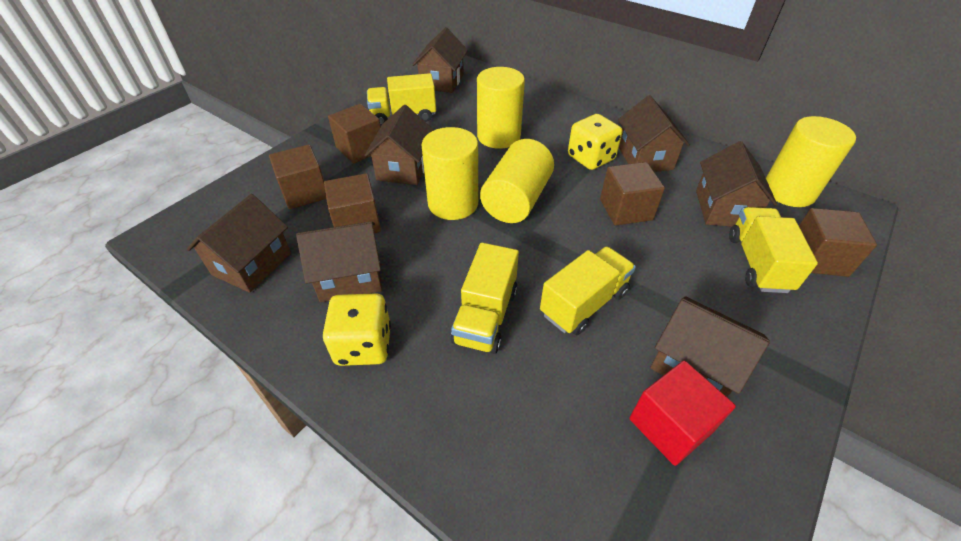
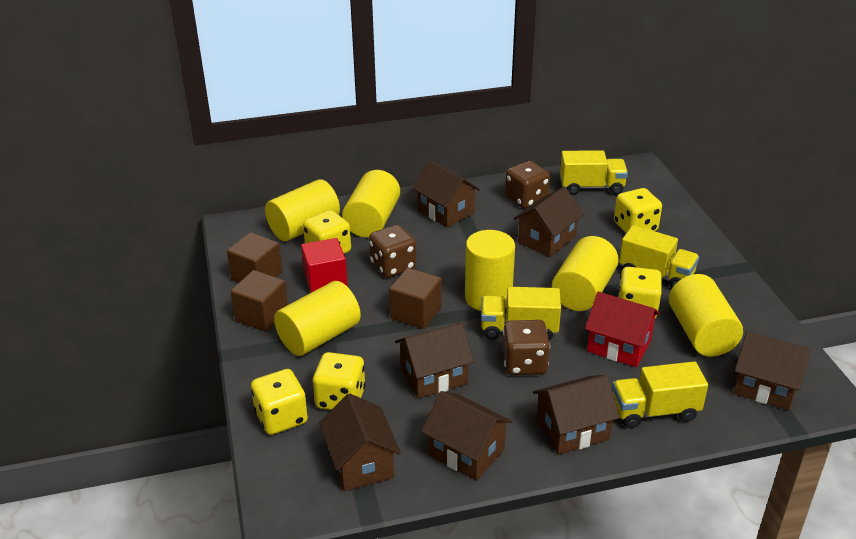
brown cube: [269,144,326,209] [324,173,381,233] [328,104,381,164] [600,162,665,225] [799,208,877,277] = 5 -> [227,232,282,283] [231,270,288,332] [389,268,442,329] = 3
brown dice: none = 0 -> [369,224,416,277] [503,320,550,375] [505,161,550,209] = 3
red house: none = 0 -> [585,292,660,367] = 1
yellow cylinder: [421,127,478,220] [477,67,525,149] [480,139,554,223] [766,116,856,207] = 4 -> [265,179,340,241] [274,281,361,356] [342,170,400,238] [465,230,515,311] [552,236,619,311] [669,274,743,357] = 6
yellow dice: [323,293,391,366] [568,114,622,170] = 2 -> [251,369,308,435] [303,210,351,254] [313,352,366,410] [614,188,662,233] [618,267,662,319] = 5

